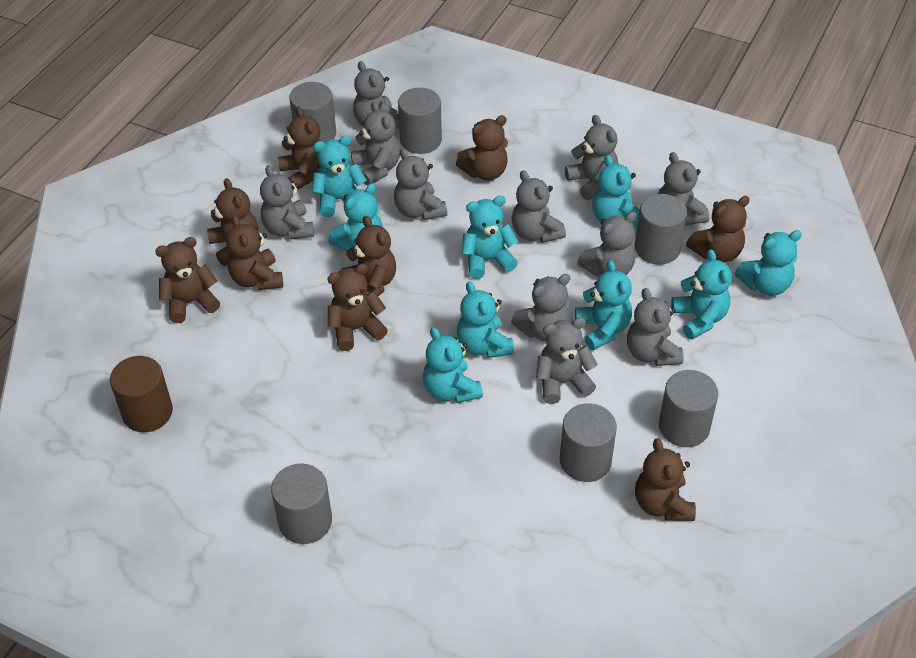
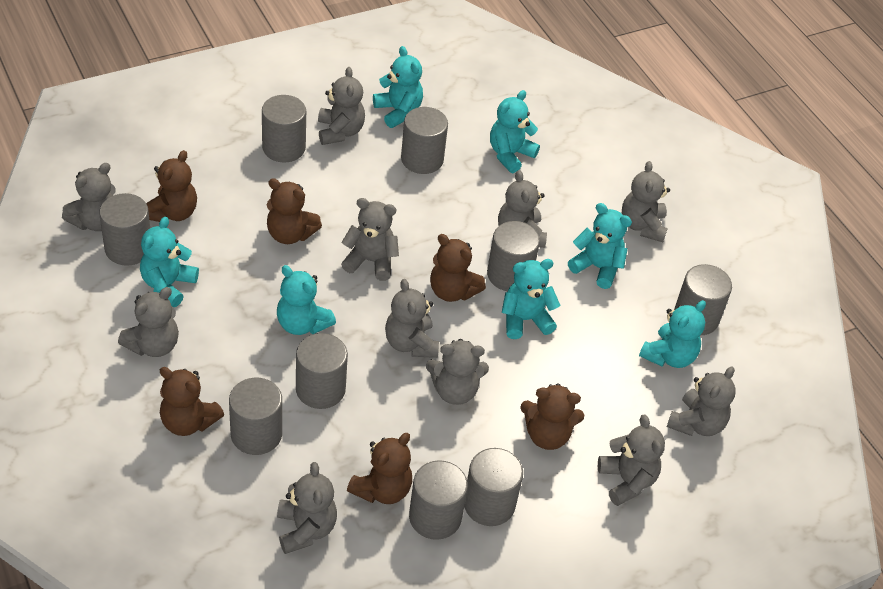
brown cylinder: [110,356,173,432] = 1 -> none = 0
brown teddy bear: [155,237,220,323] [207,178,258,266] [226,215,283,290] [278,106,321,190] [327,264,388,351] [342,216,396,296] [456,115,508,181] [635,438,696,521] [686,196,750,262] = 9 -> [147,150,197,222] [160,367,224,436] [267,178,322,244] [347,433,412,504] [430,234,486,302] [520,384,584,450] = 6
grey cylinder: [271,463,332,544] [289,82,336,142] [398,88,442,154] [560,403,617,482] [635,194,687,265] [659,370,718,447] = 6 -> [99,193,150,266] [229,378,282,455] [262,95,306,162] [296,333,348,409] [401,107,448,174] [409,460,468,540] [464,448,523,526] [487,221,540,291] [674,264,732,335] = 9
turquoise teddy bear: [312,136,367,217] [328,183,383,251] [423,327,483,403] [457,281,514,358] [462,196,518,279] [575,260,632,350] [592,155,640,227] [671,250,732,339] [735,230,802,296] = 9 -> [140,217,199,307] [277,265,336,335] [373,46,423,128] [490,90,540,173] [502,259,560,339] [568,203,632,289] [639,300,706,368] = 7

